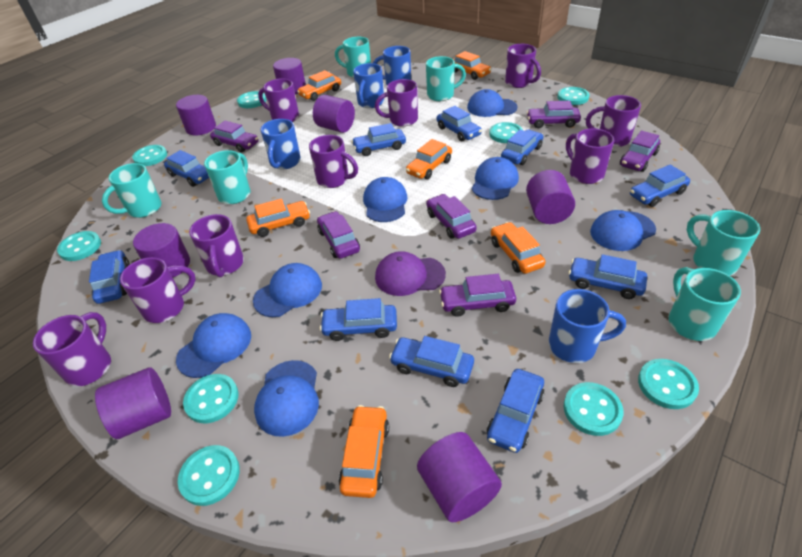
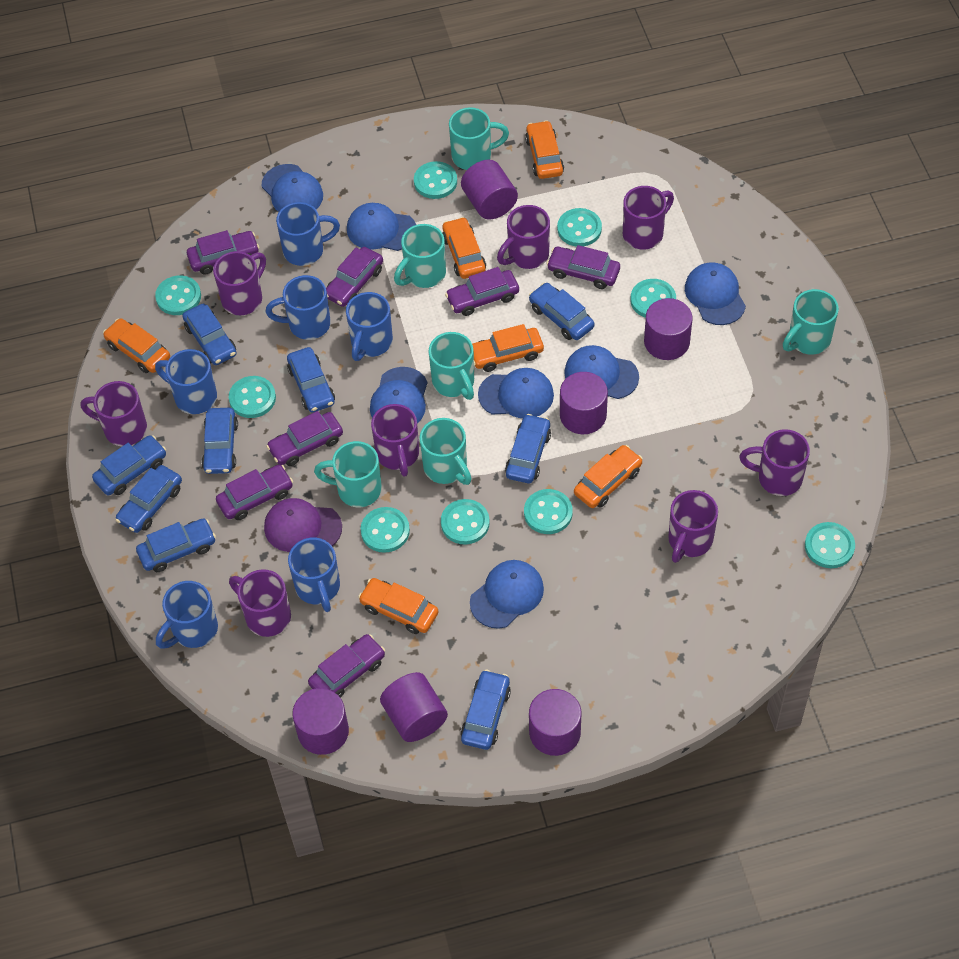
blue car: [89,250,129,304] [164,150,209,186] [320,298,397,341] [351,123,406,156] [389,336,474,387] [437,106,482,141] [487,369,545,453] [501,130,543,165] [569,254,647,299] [630,165,690,207] = 10 -> [92,435,166,495] [115,465,182,533] [136,518,216,572] [182,304,236,365] [201,408,238,474] [287,347,335,412] [461,670,511,750] [505,414,551,483] [529,283,595,340] = 9
blue mug: [261,119,301,169] [353,63,384,108] [373,46,411,85] [549,289,626,363] = 4 -> [155,349,217,414] [156,581,218,649] [266,275,331,340] [276,202,340,266] [288,538,340,612] [346,292,393,361] = 6
purple car: [210,121,259,152] [317,211,360,259] [426,194,477,239] [439,274,516,317] [527,101,581,128] [620,131,660,172] = 6 -> [187,230,259,275] [216,465,293,520] [266,411,343,466] [308,634,385,698] [326,247,383,307] [445,267,519,316] [546,245,620,289] = 7
purple cylinder: [95,368,171,439] [133,223,190,277] [176,95,216,136] [273,58,306,94] [313,95,355,133] [417,432,502,522] [526,170,575,224] = 7 -> [292,688,349,755] [380,672,448,742] [461,160,518,219] [529,689,582,756] [560,372,608,434] [644,298,693,360] = 6
purple mug: [33,312,111,387] [120,257,196,323] [189,214,244,277] [258,78,299,122] [309,135,358,188] [375,79,418,127] [505,44,541,88] [566,128,614,184] [586,95,641,147] = 9 -> [81,381,147,446] [213,251,266,315] [229,569,291,637] [371,404,419,477] [497,205,550,269] [623,186,674,250] [668,490,718,563] [739,429,810,496] = 8

